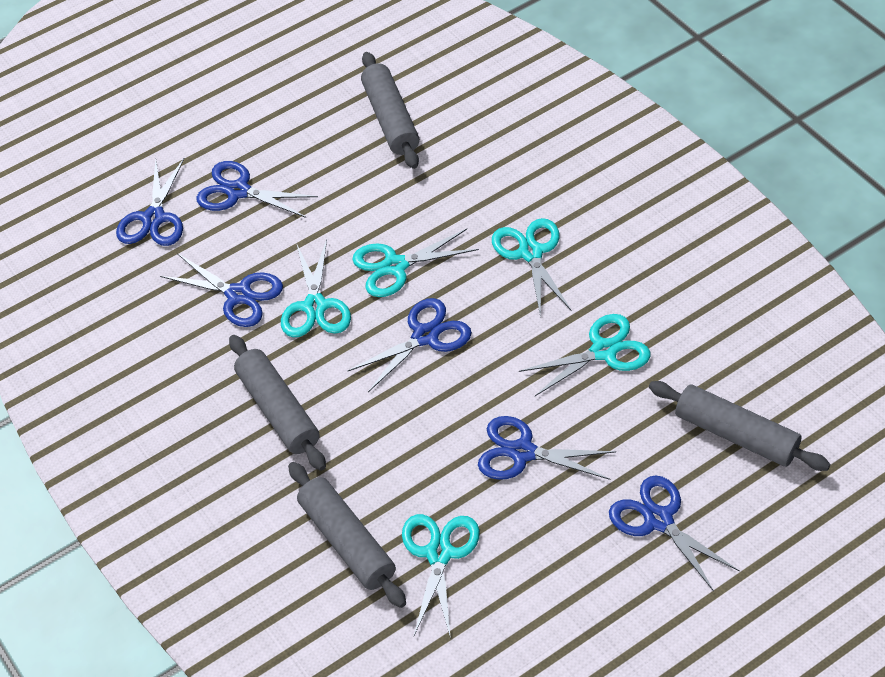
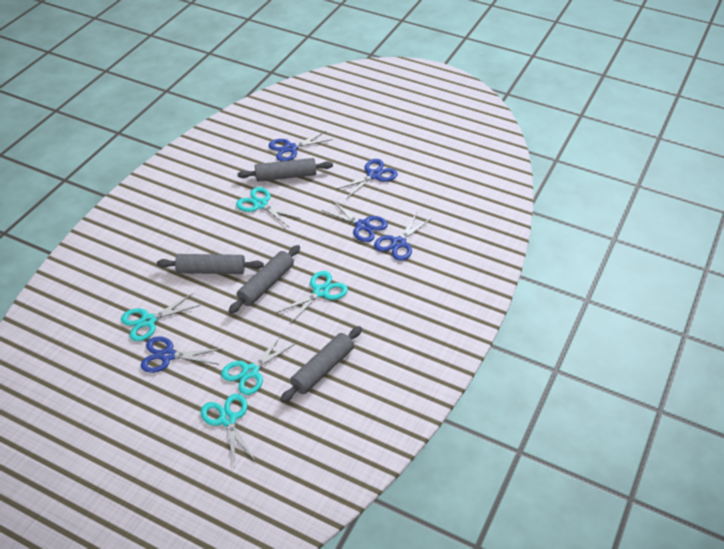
blue scissors: [116,158,184,246] [160,253,283,327] [196,161,318,218] [348,298,472,392] [478,416,616,480] [609,475,740,592] = 6 -> [141,336,221,373] [269,131,333,161] [321,200,388,242] [335,159,398,199] [374,213,432,261] = 5

